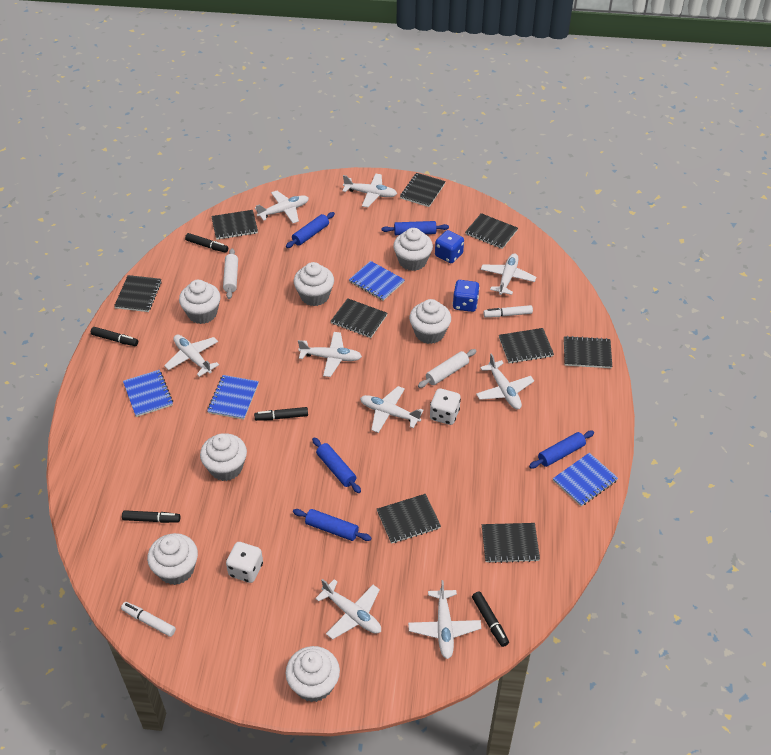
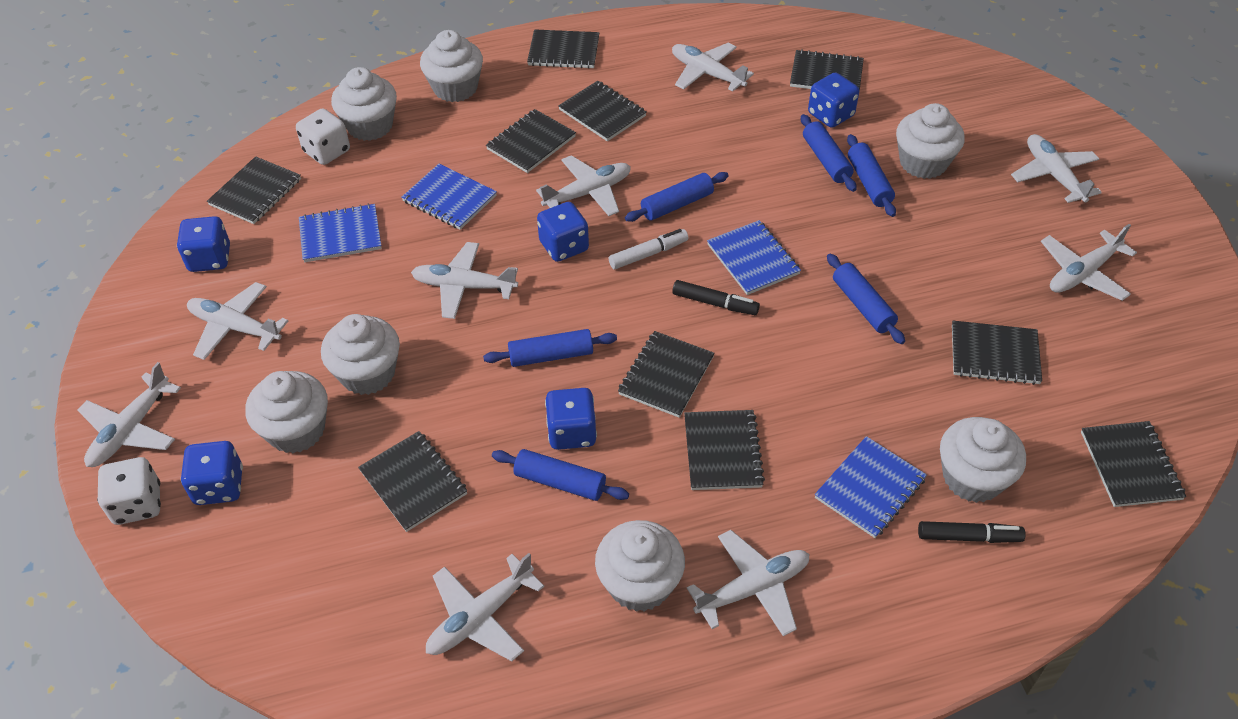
black marker: [91,327,138,346] [122,510,180,523] [185,233,228,253] [254,407,308,421] [472,591,509,647] = 5 -> [672,280,760,315] [918,521,1026,543] = 2
black notebook: [114,275,162,312] [211,210,258,240] [331,298,387,338] [377,494,441,544] [400,173,446,207] [465,213,518,249] [482,523,540,563] [499,328,554,363] [564,336,612,368] = 9 -> [207,156,301,224] [358,431,467,532] [486,109,576,173] [527,29,599,69] [558,81,646,141] [618,331,715,418] [684,410,765,490] [790,49,864,91] [952,321,1042,385] [1081,421,1186,507] = 10
blue dice: [435,230,464,263] [453,280,480,312] = 2 -> [177,216,230,272] [181,441,243,505] [537,202,589,262] [545,388,597,450] [808,72,859,128] = 5
blue rolling pin: [286,212,335,248] [293,509,372,541] [312,437,361,493] [381,221,449,235] [529,431,594,469] = 5 -> [483,329,617,367] [492,449,629,501] [625,172,729,222] [801,114,857,192] [827,254,905,344] [847,134,896,217] = 6
white marker: [121,602,176,637] [483,305,533,317] = 2 -> [608,229,688,269] = 1
white rolling pin: [223,248,238,299] [418,349,476,388] = 2 -> none = 0

